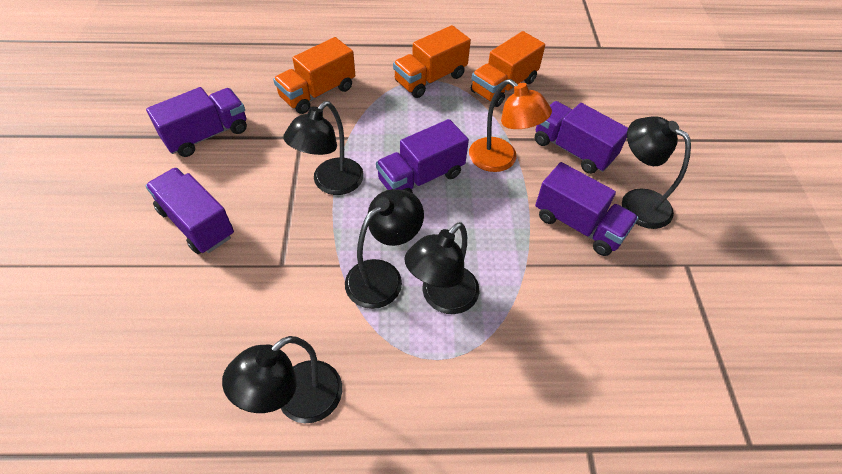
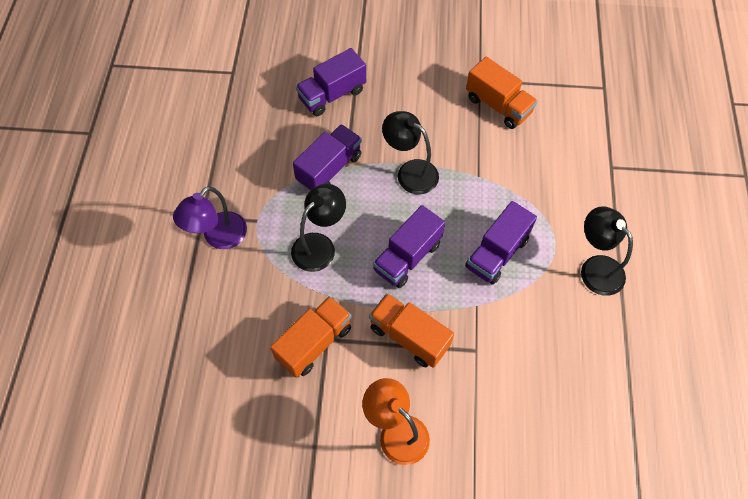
black lamp: [222,336,342,423] [283,101,364,195] [345,189,424,309] [404,222,479,314] [622,116,691,229] = 5 -> [291,184,346,272] [382,111,439,194] [581,206,633,296] = 3
purple lamp: none = 0 -> [173,186,247,249] = 1
purple truck: [145,168,234,254] [146,87,247,157] [376,119,469,194] [535,101,628,174] [535,162,639,256] = 5 -> [293,124,362,191] [296,48,366,116] [373,205,445,288] [465,201,537,285] = 4

